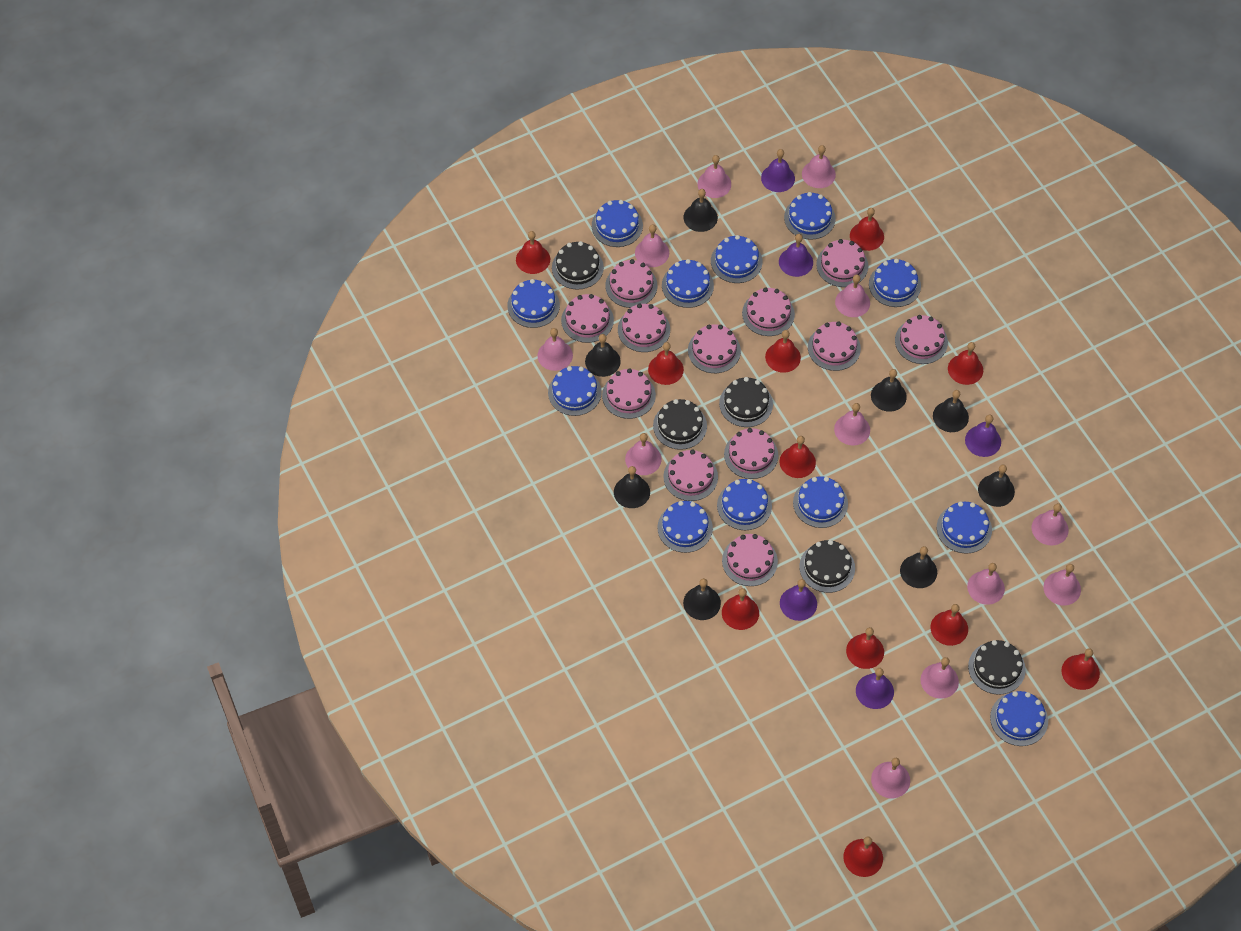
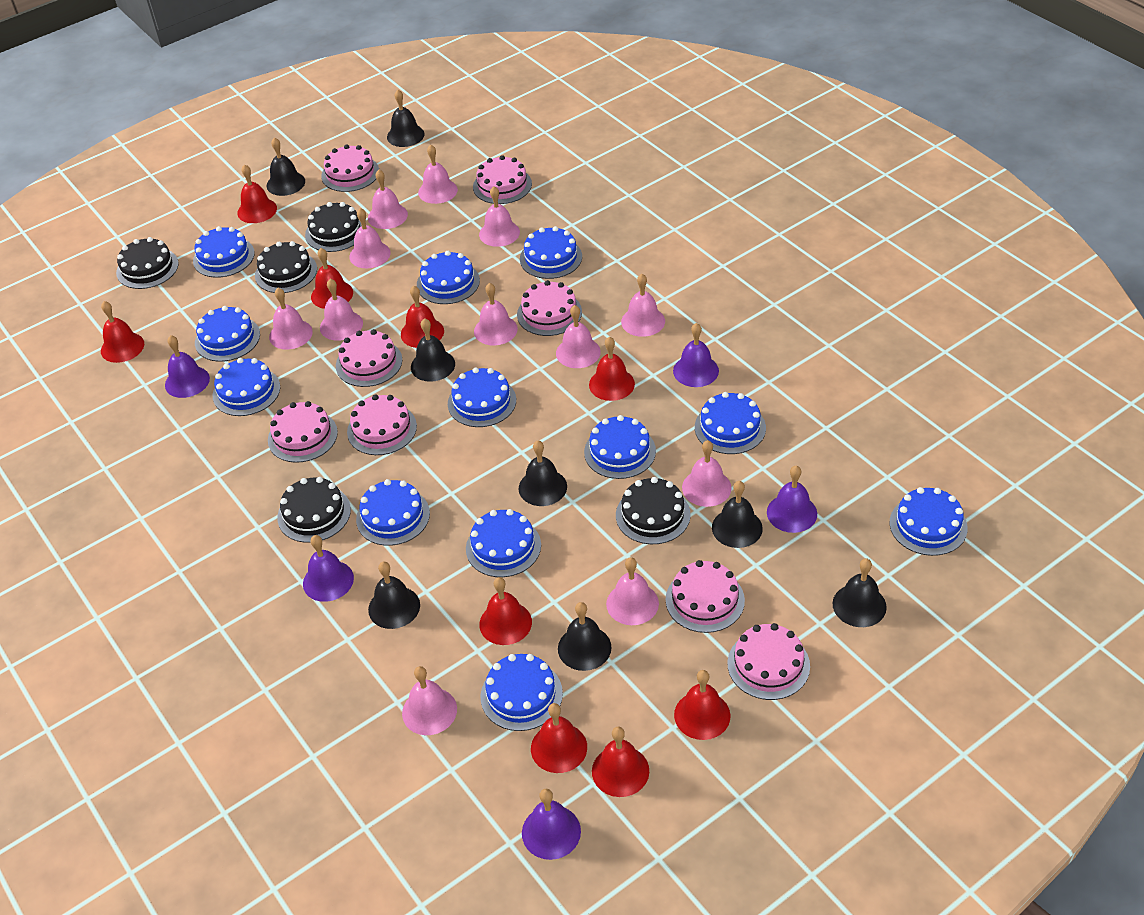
pink cake: [561,294,614,343] [602,368,656,419] [605,259,657,308] [618,303,670,352] [663,450,718,501] [688,324,741,373] [722,534,778,586] [724,428,778,479] [742,287,795,336] [808,322,861,371] [816,239,868,287] [895,315,948,364] = 12 -> [268,401,338,463] [321,144,379,192] [336,329,402,387] [347,394,417,455] [473,155,532,204] [517,280,582,336] [666,560,745,633] [727,623,810,700] = 8
red bell: [516,231,550,274] [648,342,684,385] [722,588,759,630] [765,330,801,373] [779,436,816,478] [843,837,883,877] [846,627,884,669] [850,208,884,251] [930,604,968,646] [948,342,983,385] [1061,648,1100,690] = 11 -> [101,301,144,363] [237,164,277,223] [311,248,353,309] [401,286,444,348] [479,577,532,645] [531,703,587,773] [589,337,635,401] [592,726,649,797] [674,670,731,740] = 9

